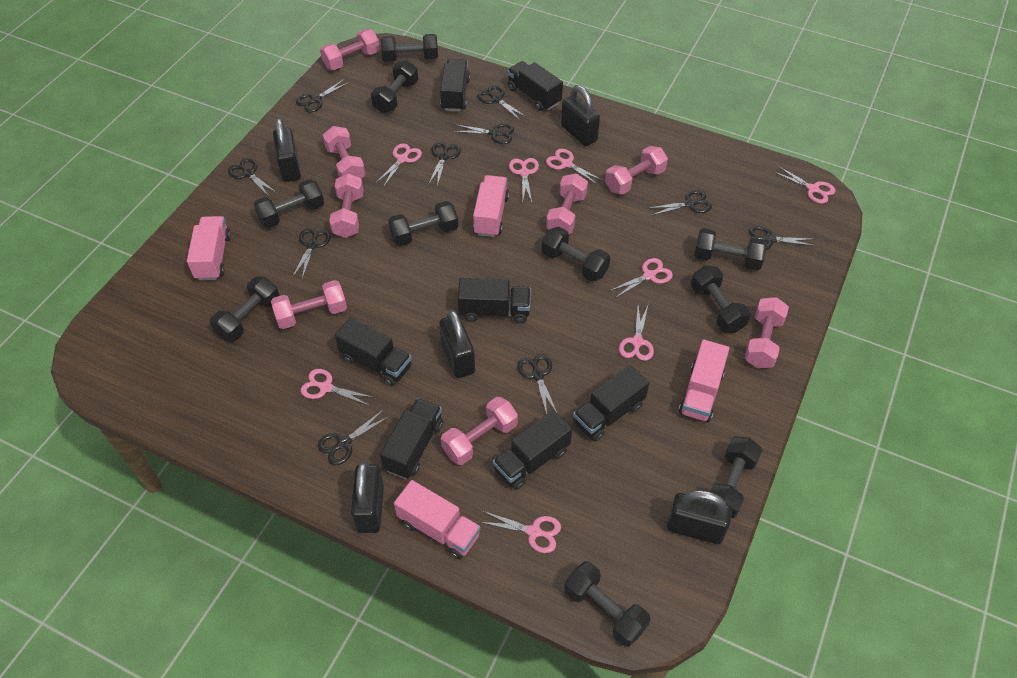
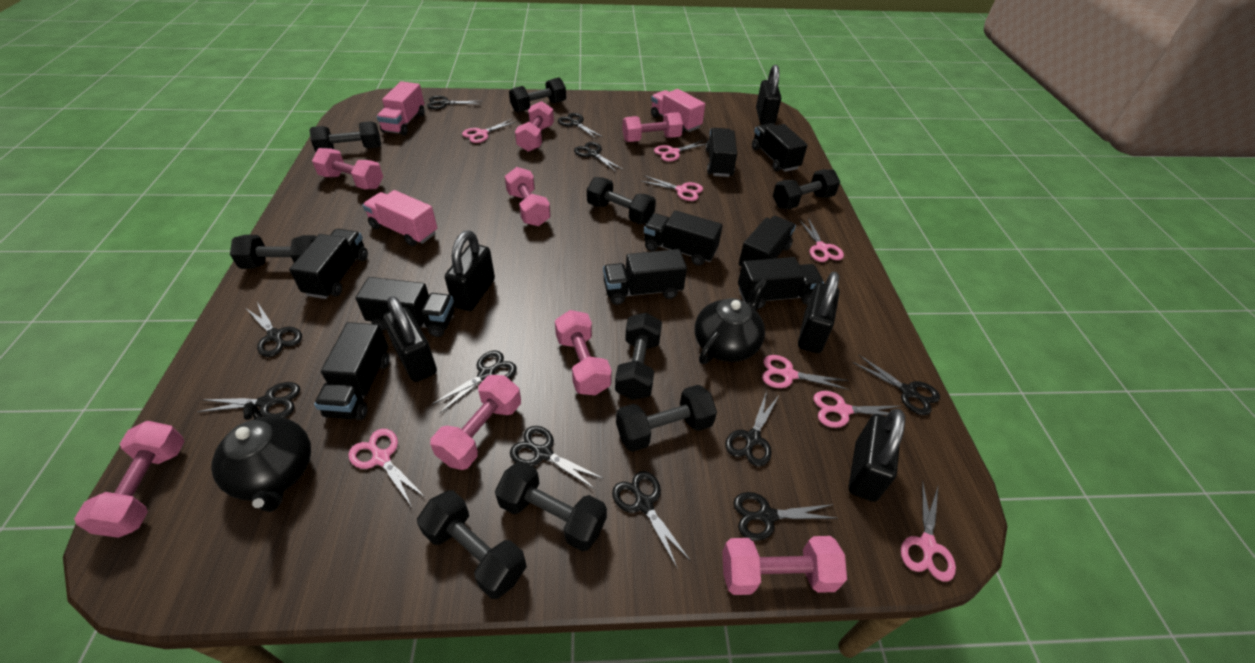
black dumbbell: [210,276,280,342] [254,179,324,228] [371,60,418,113] [381,34,438,62] [388,201,458,246] [541,227,610,282] [564,561,651,647] [691,265,751,333] [694,228,767,270] [710,436,762,518] = 10 -> [230,235,317,269] [309,121,381,152] [417,490,527,599] [495,461,607,551] [509,78,566,112] [587,177,656,224] [615,312,662,400] [616,385,717,452] [773,169,840,209] = 9
black scissors: [228,158,277,195] [292,228,331,279] [296,79,349,112] [318,410,390,465] [428,142,461,186] [454,123,514,144] [478,85,526,120] [517,354,557,414] [649,190,712,215] [749,226,816,250] = 10 -> [197,382,300,418] [246,302,302,357] [427,95,481,109] [431,351,517,413] [510,426,604,490] [558,113,603,139] [574,142,623,172] [612,471,691,569] [725,391,779,467] [733,492,839,541] [852,355,940,415] = 11
black teapot: none = 0 -> [211,402,311,512] [695,278,767,364] = 2
black truck: [334,317,412,386] [380,398,443,479] [440,59,470,111] [458,278,531,323] [493,410,572,490] [507,61,563,111] [573,365,649,442] = 7 -> [289,229,368,299] [314,322,390,420] [355,277,454,337] [603,249,687,305] [644,210,723,266] [706,128,737,177] [738,257,824,309] [739,216,796,267] [752,123,808,172] = 9
pink truck: [187,216,231,280] [394,480,481,559] [473,175,509,237] [679,340,730,422] = 4 -> [362,190,437,246] [377,81,425,136] [651,89,705,133] = 3

